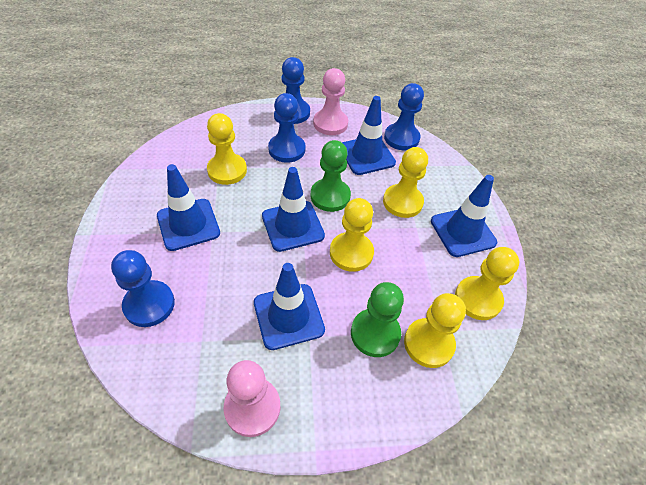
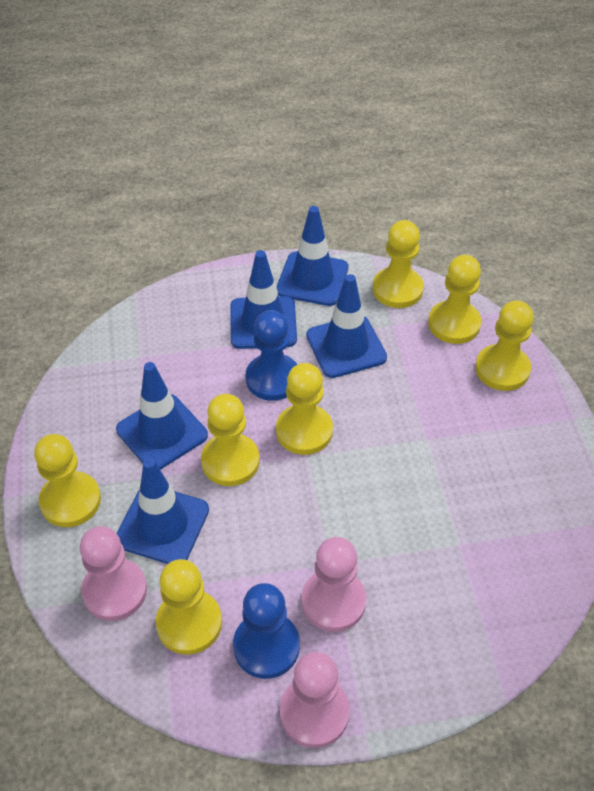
blue pawn: [111,250,175,327] [268,93,305,163] [281,57,310,124] [384,83,424,150] = 4 -> [233,583,300,679] [246,310,297,401] = 2
green pawn: [311,140,351,212] [351,282,404,357] = 2 -> none = 0
pink pawn: [224,360,280,437] [313,68,348,135] = 2 -> [79,526,147,621] [280,652,350,748] [302,537,366,632] = 3
yellow pawn: [207,113,247,185] [330,198,374,272] [383,147,428,218] [404,293,466,368] [455,247,519,320] = 5 -> [34,434,101,527] [156,559,222,655] [201,394,260,486] [276,363,333,455] [373,220,424,308] [428,255,482,344] [475,300,534,391] = 7

